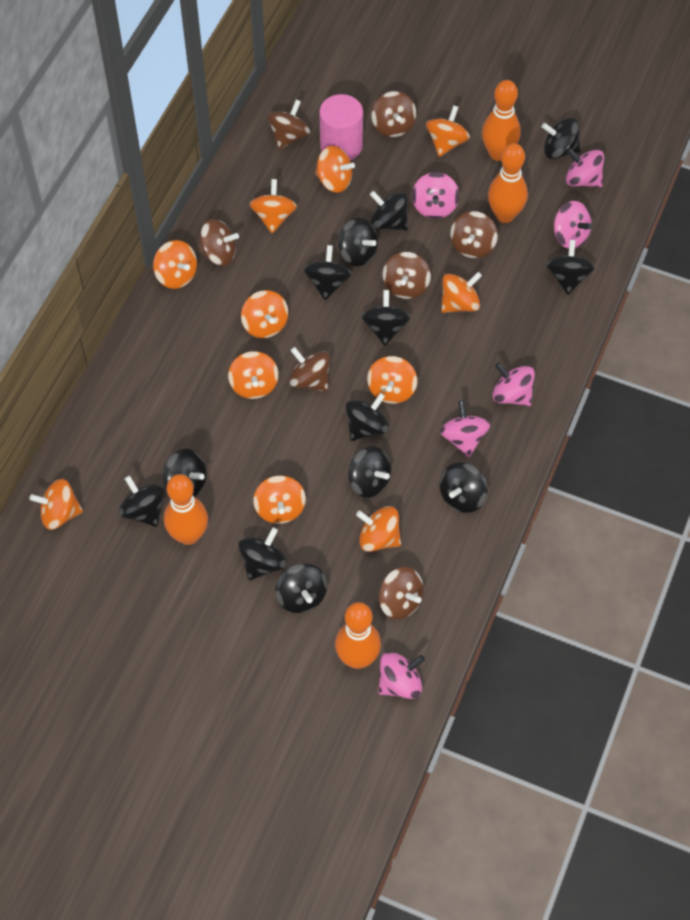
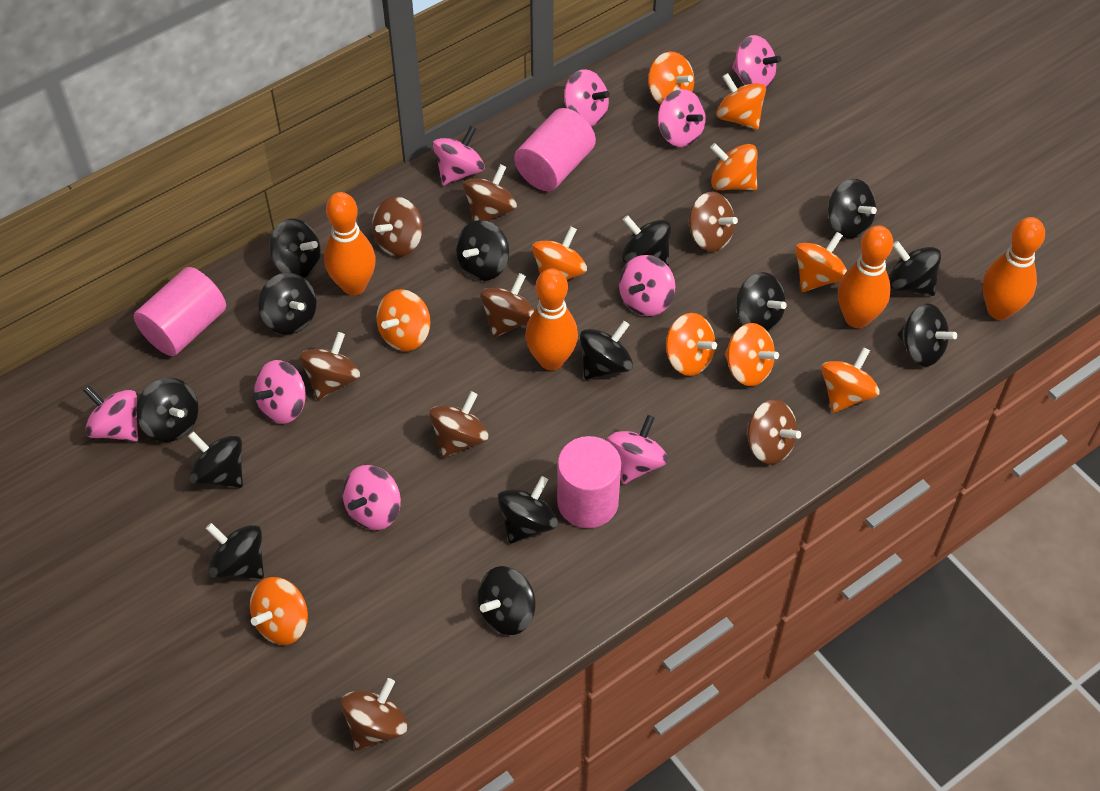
black spinning top: [118,475,165,527] [163,449,207,497] [238,527,287,580] [275,563,327,613] [304,245,352,300] [338,218,378,266] [345,393,389,441] [348,446,391,498] [361,290,410,346] [370,191,408,231] [439,462,488,513] [542,118,581,159] [546,240,595,295] = 13 -> [136,378,198,442] [188,431,243,488] [206,523,264,579] [258,273,316,334] [269,219,321,278] [456,220,509,281] [477,566,536,635] [498,476,558,544] [580,321,633,380] [622,215,671,267] [736,272,787,332] [828,179,877,239] [889,241,941,296] [898,304,957,366] = 14
brown spinning top: [198,219,239,266] [268,100,310,149] [289,347,330,392] [371,91,416,137] [378,567,424,619] [382,252,431,299] [450,211,498,258] = 7 -> [300,332,360,400] [341,678,408,750] [372,196,423,257] [429,391,489,458] [463,164,517,221] [480,273,535,338] [688,192,738,252] [745,399,801,465] = 8
orange spinning top: [29,479,83,530] [153,240,197,289] [228,351,278,399] [241,290,288,338] [250,179,297,233] [253,476,306,524] [315,146,355,193] [356,506,401,552] [367,356,417,404] [426,105,470,157] [441,272,482,313] = 11 -> [250,577,308,645] [376,289,431,351] [532,226,587,280] [648,52,694,105] [666,313,717,376] [710,143,757,190] [716,73,766,130] [725,323,779,386] [795,232,847,292] [821,347,880,413] = 10
pink cylinder: [319,94,363,160] = 1 -> [134,267,226,356] [514,108,596,191] [557,436,621,528] = 3
pink spinning top: [378,652,425,699] [412,172,459,219] [440,400,490,457] [492,362,535,406] [554,201,593,249] [566,148,604,187] = 6 -> [83,385,138,441] [253,360,306,424] [343,465,401,530] [433,126,485,186] [564,69,610,126] [607,415,668,484] [619,255,675,316] [658,89,706,147] [732,35,781,88] = 9

